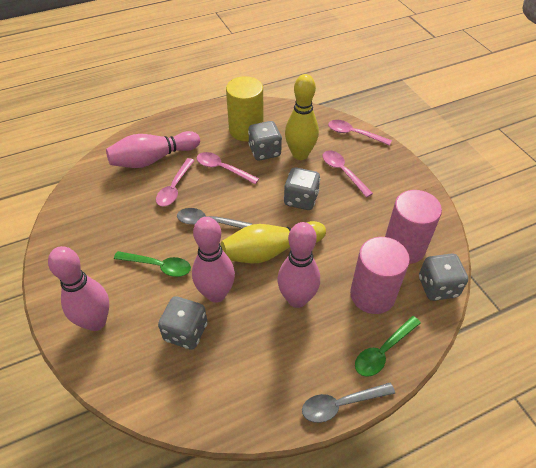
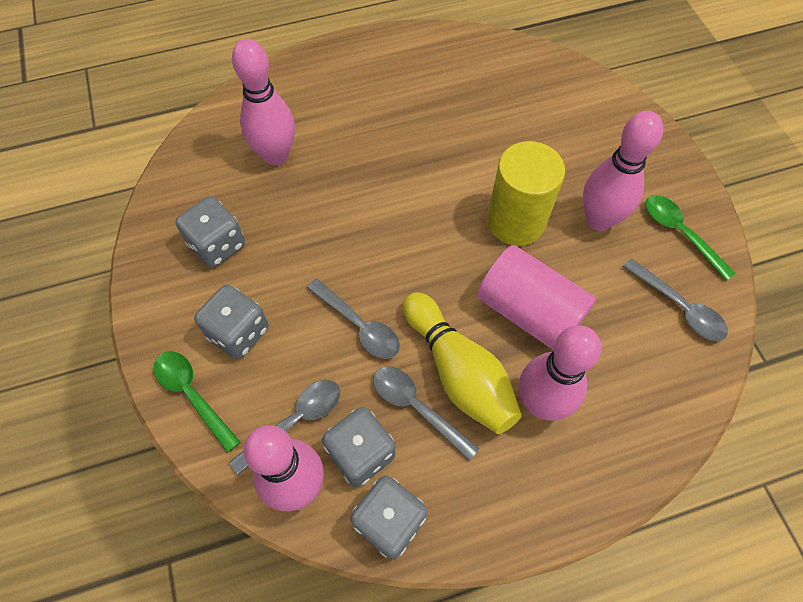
grey spoon: [177,208,252,228] [302,383,395,423] = 2 -> [229,380,340,475] [307,279,400,359] [373,367,480,461] [623,258,728,341] = 4
pink cylinder: [350,237,410,314] [385,190,442,264] = 2 -> [477,245,596,350] = 1
pink spoon: [156,158,195,206] [197,152,259,184] [323,150,373,197] [328,120,392,146] = 4 -> none = 0
yellow bowling pin: [221,221,326,263] [285,74,319,160] = 2 -> [403,292,522,434] = 1

